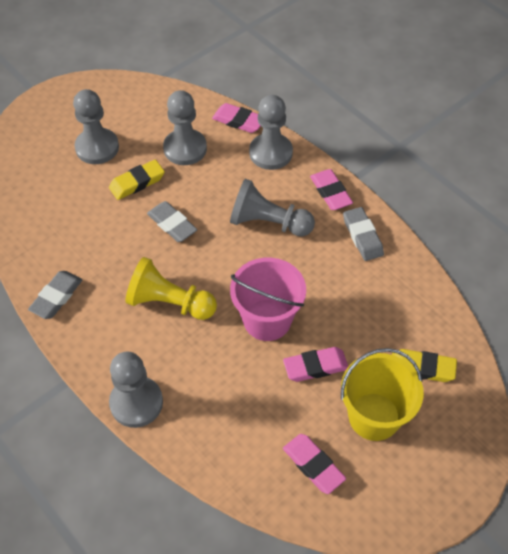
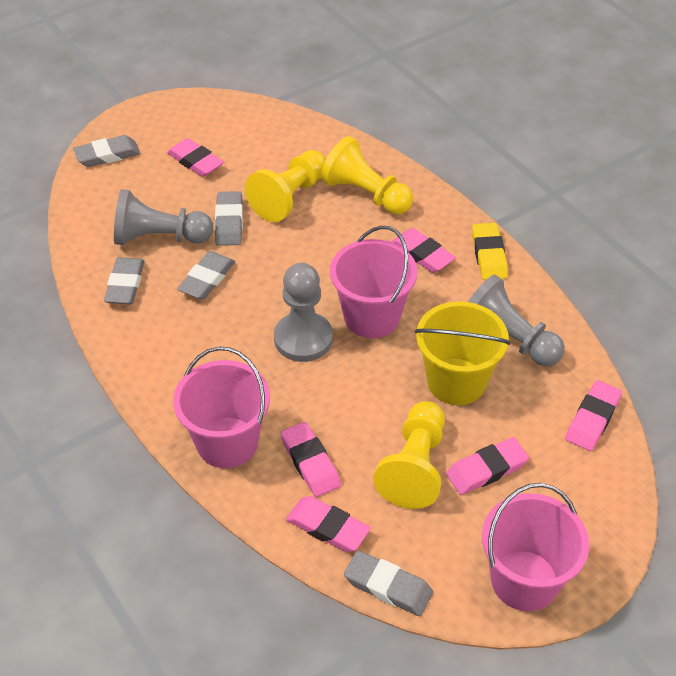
grey eraser: [28,271,82,319] [147,201,197,242] [343,207,384,261] = 3 -> [73,135,140,167] [104,257,144,304] [177,251,235,300] [215,191,243,246] [344,551,433,616] = 5
grey pawn: [73,89,119,164] [109,352,163,428] [163,90,207,165] [230,179,315,237] [249,95,293,170] = 5 -> [114,189,213,245] [274,263,333,362] [468,275,565,366] = 3
pink bucket: [230,257,306,341] = 1 -> [173,347,270,468] [330,226,418,338] [482,483,589,611] = 3
pink eraser: [212,103,260,133] [283,347,349,382] [283,434,346,494] [310,169,353,210] = 4 -> [167,138,224,177] [280,422,341,497] [286,496,371,552] [391,228,456,273] [446,437,529,495] [565,380,622,451] = 6
yellow eraser: [109,160,165,200] [392,349,457,382] = 2 -> [472,223,508,280] = 1
yellow pawn: [126,257,217,320] = 1 -> [245,150,326,222] [321,136,413,214] [373,401,445,509] = 3

